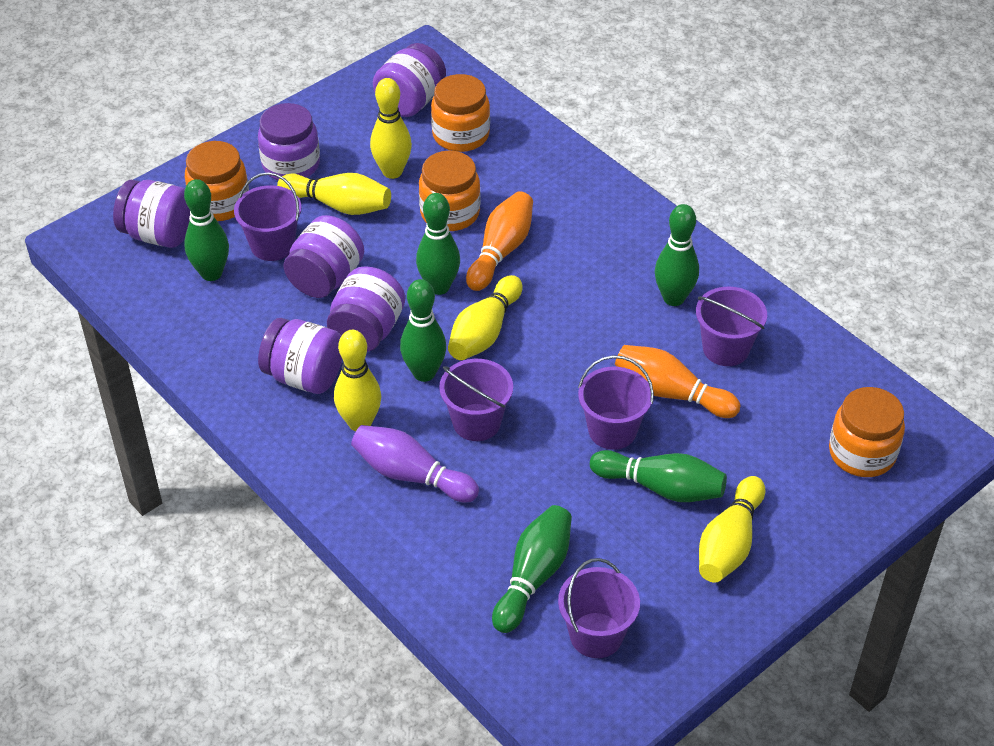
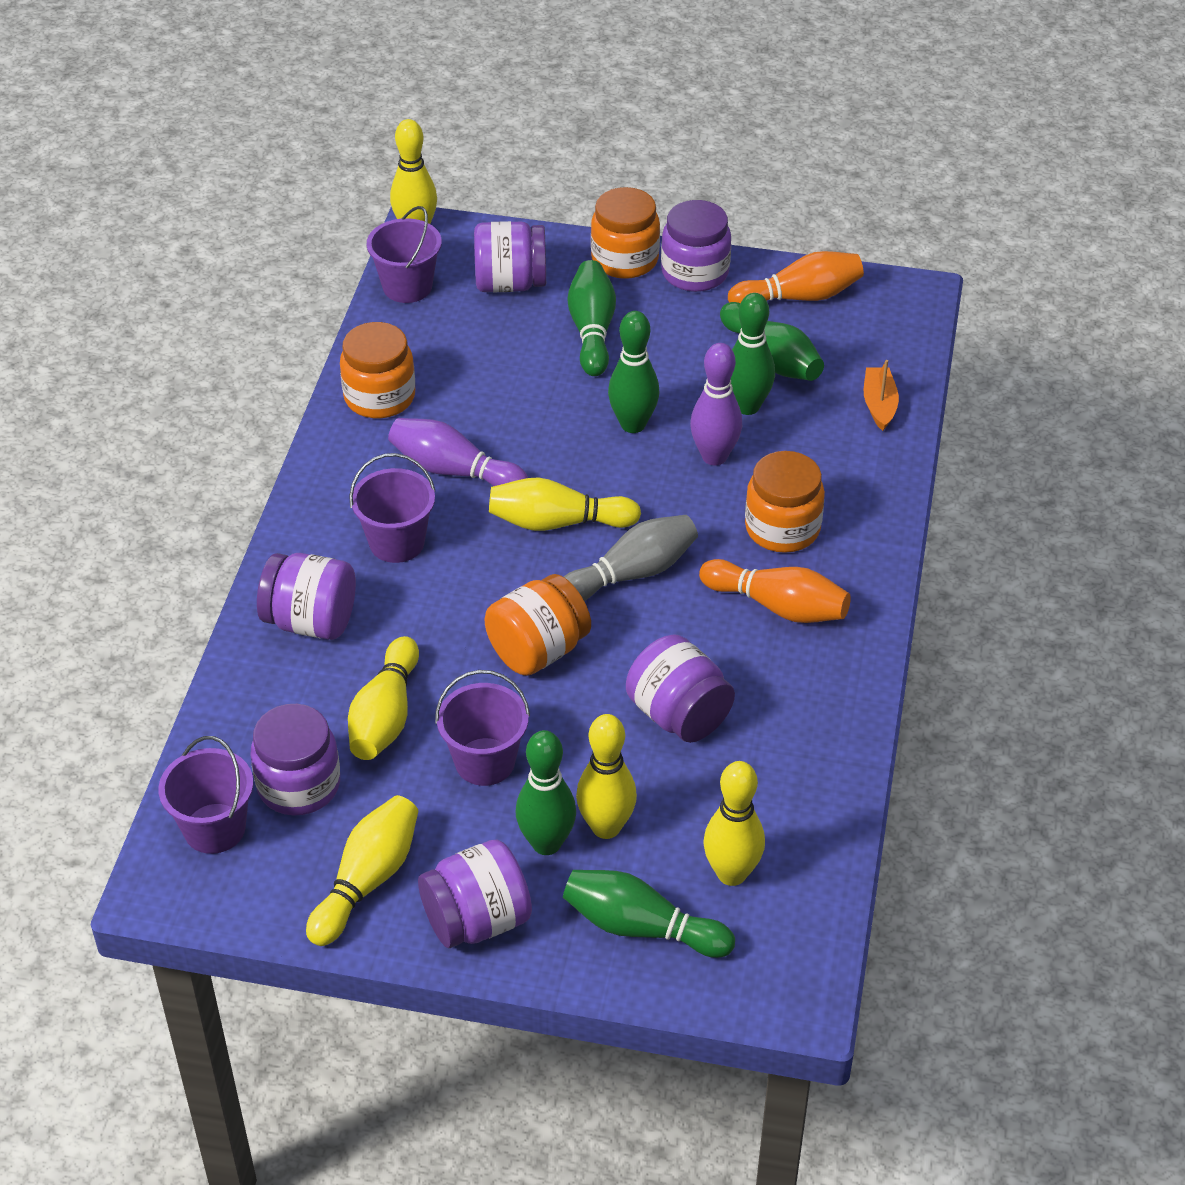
grey bowling pin: none = 0 -> [564,515,698,601] = 1
orange boat: none = 0 -> [864,360,899,431] = 1
purple bowling pin: [351,425,479,502] = 1 -> [388,418,528,486] [690,343,742,465] = 2
purple bucket: [234,172,302,261] [439,359,513,441] [558,558,640,658] [578,355,654,450] [696,287,767,366] = 5 -> [158,736,253,854] [349,453,435,563] [367,206,442,303] [435,670,530,786] = 4
yellow bowling pin: [277,173,391,215] [334,330,381,432] [370,78,412,179] [448,275,523,360] [699,476,765,583] = 5 -> [306,795,418,946] [348,636,419,760] [390,119,437,224] [489,477,641,531] [576,714,637,839] [703,761,765,886] = 6

